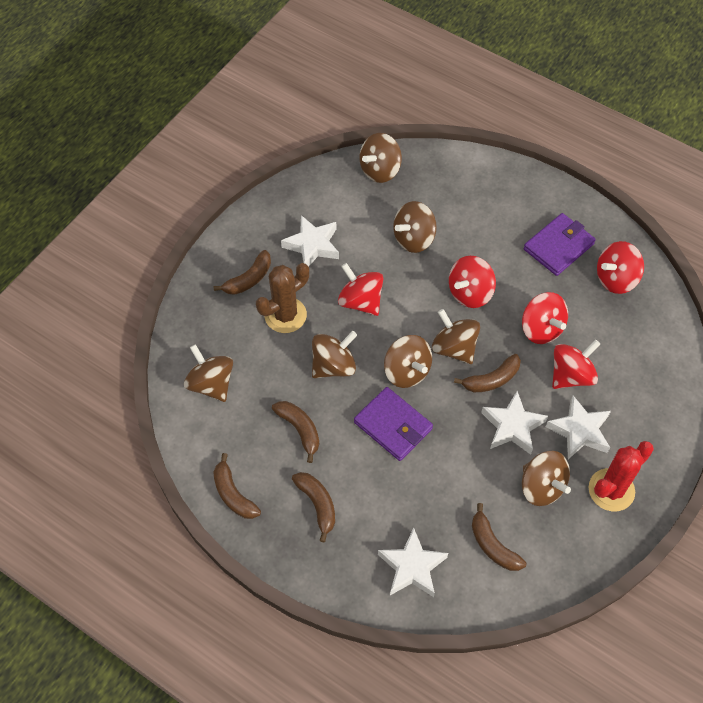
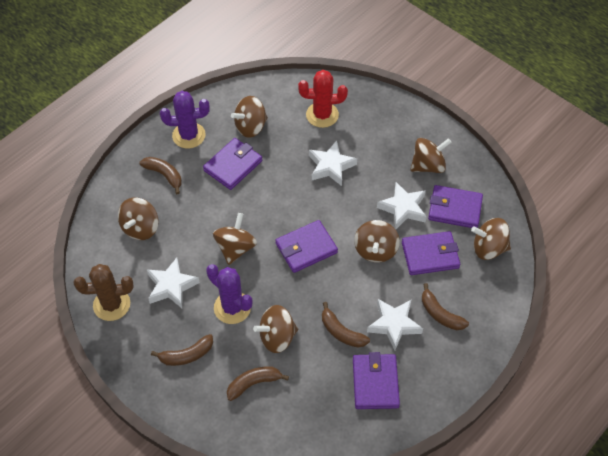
brown banana: [213,453,261,519] [214,250,271,295] [272,401,319,463] [292,472,335,542] [454,354,521,392] [472,503,526,571] = 6 -> [139,157,182,194] [151,334,213,366] [227,366,289,401] [322,302,370,348] [422,283,469,330] = 5
purple cactus: none = 0 -> [160,91,210,149] [206,264,253,324] = 2
purple wallet: [354,387,433,461] [524,213,596,276] = 2 -> [203,138,262,190] [275,220,338,273] [353,352,400,409] [402,231,460,275] [428,185,483,228] = 5
red spinning top: [338,263,383,316] [449,256,496,308] [522,292,568,344] [552,339,600,389] [597,241,644,294] = 5 -> none = 0

